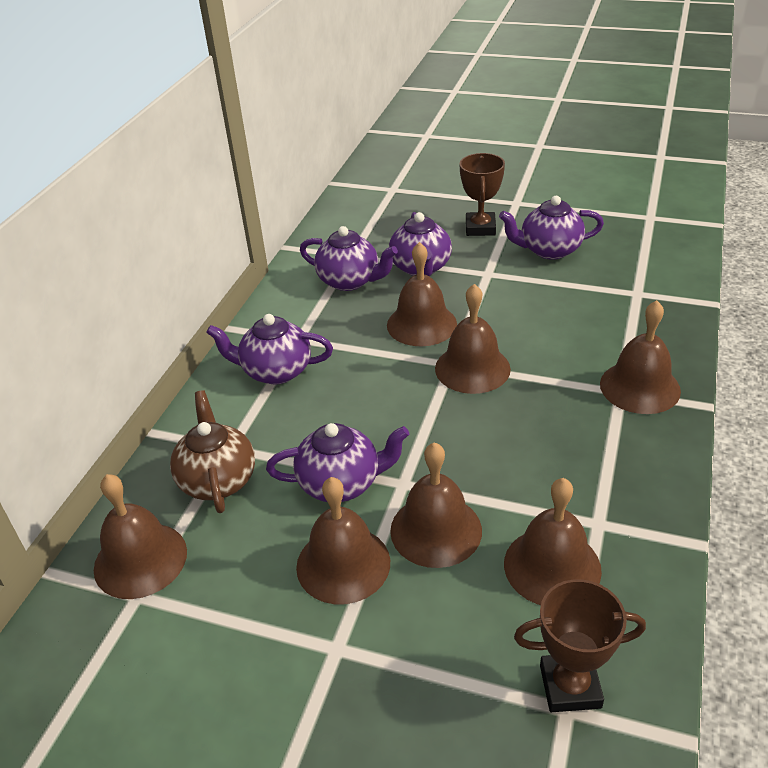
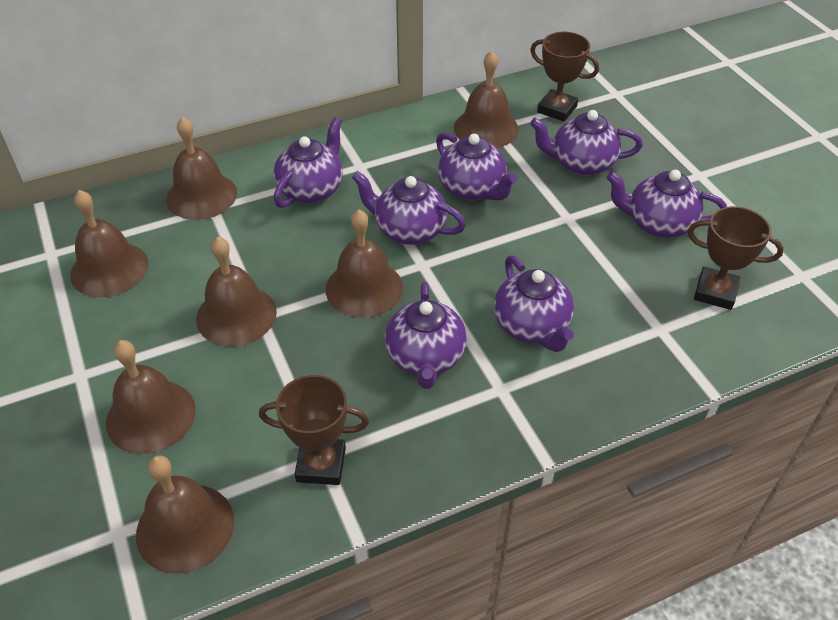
brown teapot: [170,390,255,513] = 1 -> none = 0
brown trophy: [460,153,505,236] [514,579,646,712] = 2 -> [259,375,369,485] [530,32,599,122] [688,206,784,310] = 3
purple teapot: [206,314,333,384] [266,423,409,502] [300,226,398,291] [389,212,452,276] [499,196,604,260] = 5 -> [274,117,343,208] [352,171,466,245] [385,282,467,389] [436,132,517,201] [494,255,574,352] [530,110,643,176] [607,170,727,238] = 7

